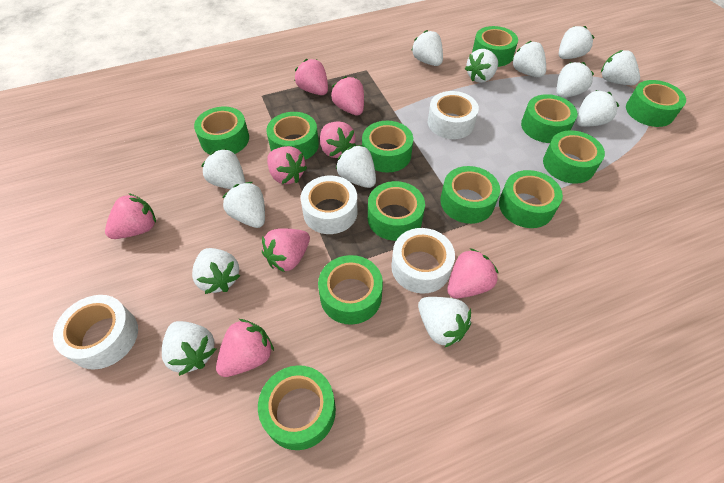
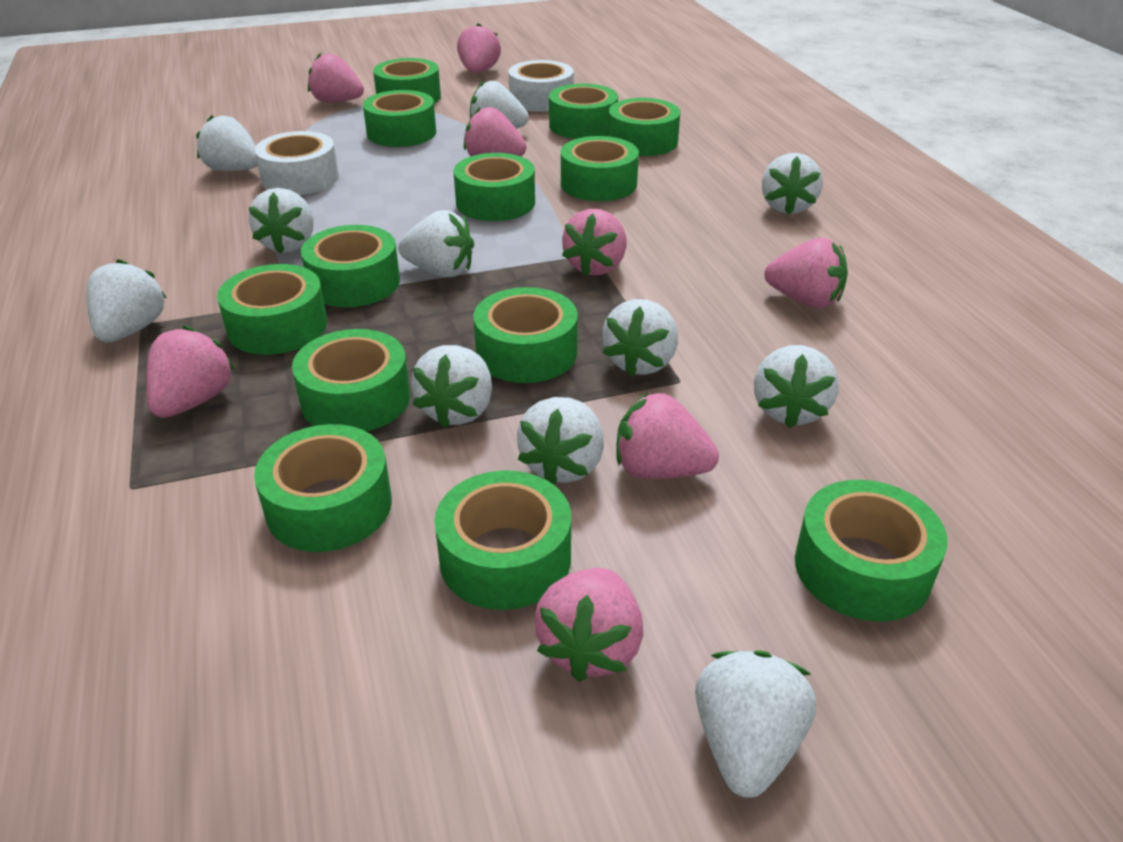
green tape: [194,107,249,155] [258,365,336,450] [266,112,319,160] [318,255,383,325] [362,121,413,173] [368,181,425,241] [440,166,500,224] [472,26,518,67] [499,170,563,228] [521,94,577,143] [543,130,605,184] [626,80,686,127] = 12 -> [217,264,327,355] [254,424,392,552] [292,329,410,432] [301,225,400,307] [363,90,436,147] [373,58,441,104] [434,471,571,610] [453,153,535,221] [473,287,578,383] [549,84,618,139] [561,136,639,201] [608,98,680,156] [795,480,948,622] = 13
white strawberry: [162,321,216,376] [192,248,240,294] [202,148,245,189] [222,182,265,228] [336,145,376,188] [411,30,443,66] [418,297,471,348] [465,49,498,83] [511,41,546,77] [557,62,594,98] [559,26,595,59] [576,90,619,127] [601,50,640,85] = 13 -> [87,259,166,342] [196,115,258,171] [248,188,314,254] [398,210,474,278] [411,345,492,428] [470,81,529,129] [517,397,604,484] [602,299,678,377] [695,650,816,798] [754,345,839,428] [762,153,823,215] = 11
white tape: [53,295,138,370] [301,176,357,234] [391,228,455,294] [428,91,479,139] = 4 -> [255,131,339,195] [509,60,574,112] = 2

